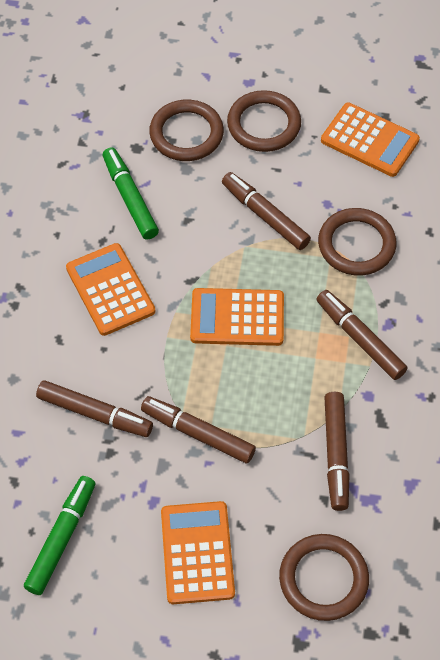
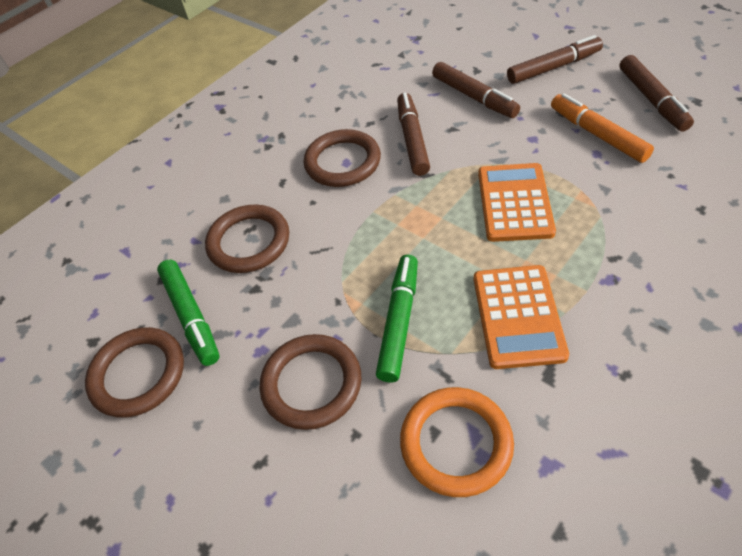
brown marker: [36,380,153,437] [141,396,256,463] [222,172,311,250] [316,290,408,380] [324,392,350,511] = 5 -> [397,93,430,176] [432,62,520,118] [507,35,603,84] [619,55,694,132] = 4
orange calculator: [66,243,155,336] [161,501,235,604] [190,288,284,346] [321,103,420,177] = 4 -> [474,265,569,369] [478,163,556,242] = 2
orange marker: none = 0 -> [551,93,654,163] = 1
orange ring: none = 0 -> [400,387,514,497] = 1

